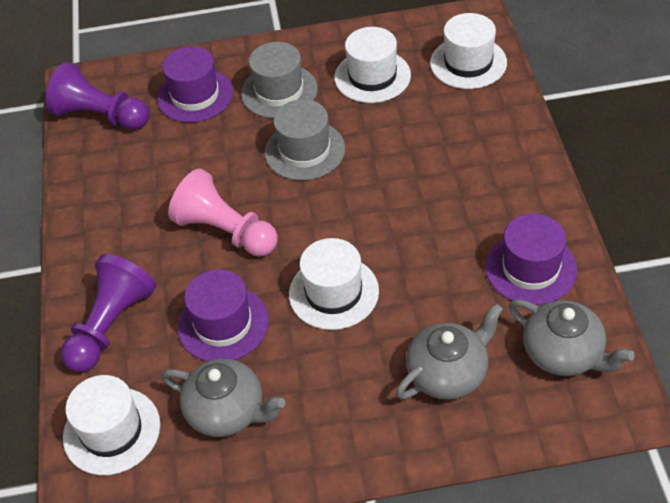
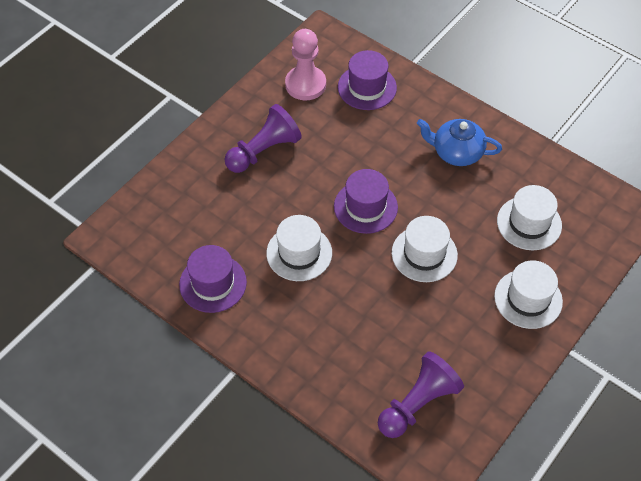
blue teapot: none = 0 -> [417,119,502,166] = 1
grey hat: [241,42,318,118] [265,99,345,181] = 2 -> none = 0
grey teapot: [162,359,285,437] [396,303,503,400] [508,300,635,376] = 3 -> none = 0

